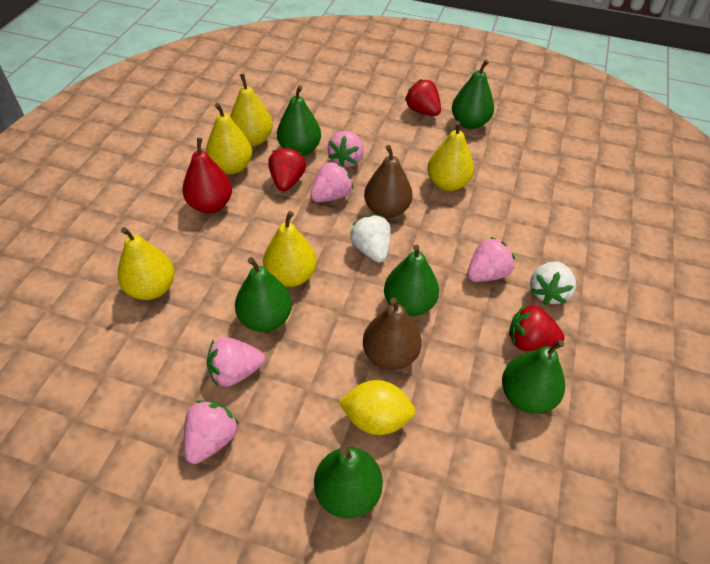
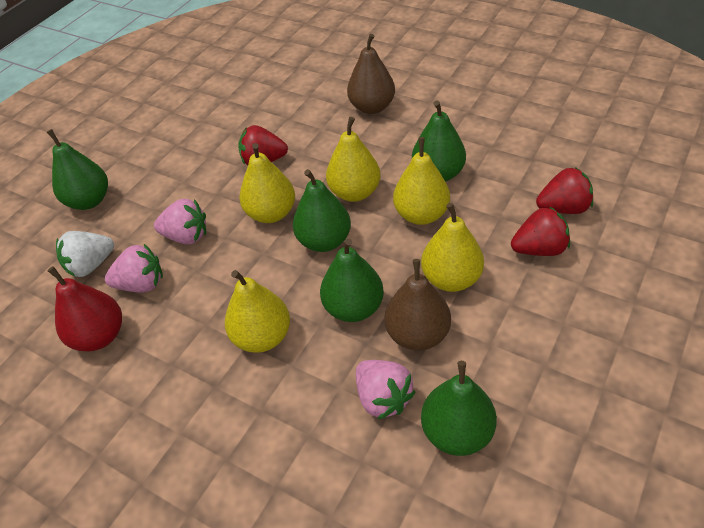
green pear: [235,257,292,332] [277,85,321,156] [314,447,383,519] [384,245,439,316] [452,60,494,129] [502,340,565,414] = 6 -> [47,129,108,210] [293,169,351,252] [320,238,384,322] [412,100,466,182] [421,361,497,456] = 5
pink strawberry: [184,400,239,464] [207,337,265,387] [310,161,353,202] [328,131,364,167] [467,237,515,282] = 5 -> [105,244,163,293] [154,199,206,245] [356,360,415,420] = 3
white strawberry: [350,215,391,263] [530,261,576,305] = 2 -> [56,231,114,277] = 1
yellow lemon: [338,380,416,435] = 1 -> none = 0

